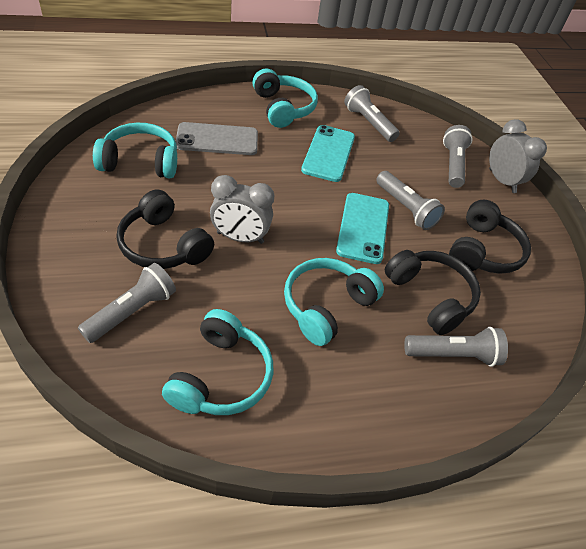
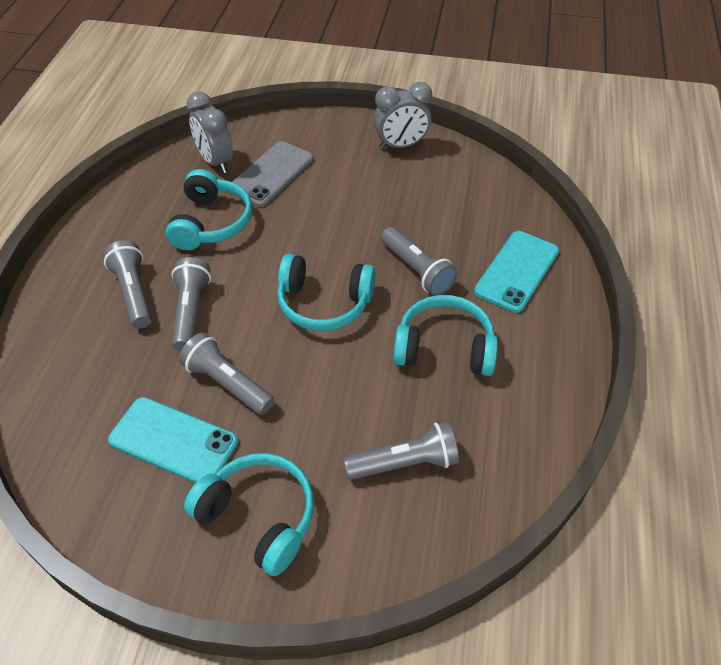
black headphones: [116,189,214,269] [385,250,481,335] [449,200,531,274] = 3 -> none = 0

